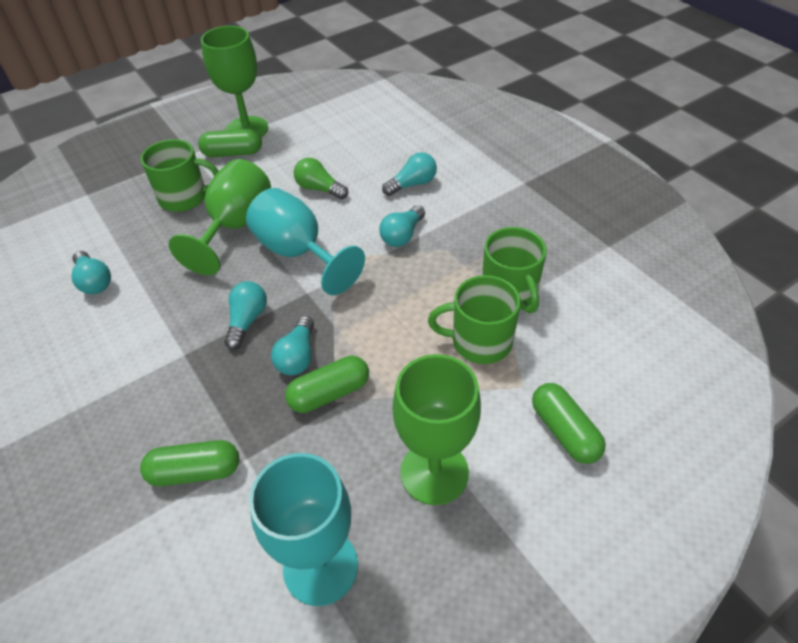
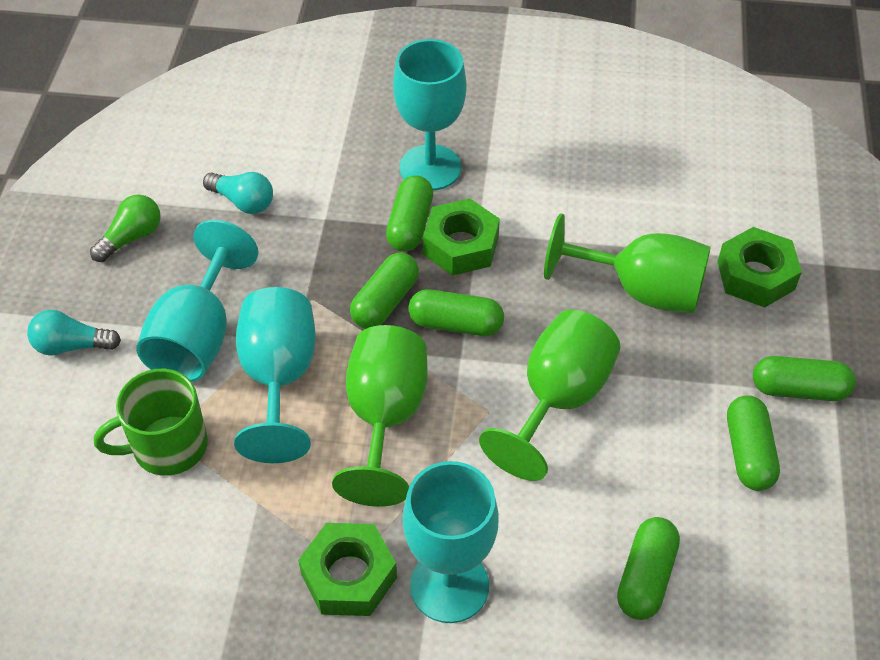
green capsule: [140,440,239,486] [198,129,262,157] [285,356,369,413] [532,383,606,464] = 4 -> [350,253,419,329] [386,176,433,252] [408,289,504,336] [617,517,680,620] [727,395,780,491] [753,356,856,401] = 6
green mug: [141,139,219,212] [428,275,521,364] [482,227,547,313] = 3 -> [94,369,208,476] = 1
green nut: none = 0 -> [298,523,397,616] [423,198,500,276] [718,227,802,308] = 3
turquoise goblet: [246,188,365,295] [249,453,358,606] = 2 -> [136,220,259,382] [234,287,316,463] [393,39,467,190] [403,461,499,623] = 4
turquoise light bulb: [71,251,111,294] [224,281,267,350] [271,316,314,375] [379,205,425,247] [382,152,437,196] = 5 -> [27,310,121,356] [203,172,273,214] = 2

